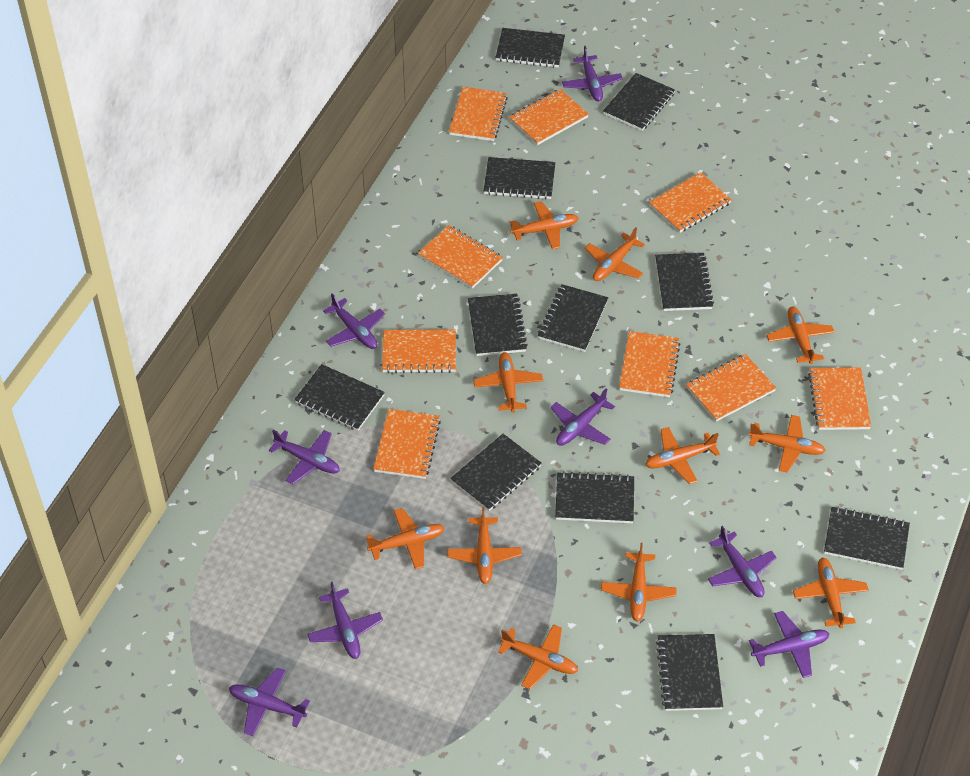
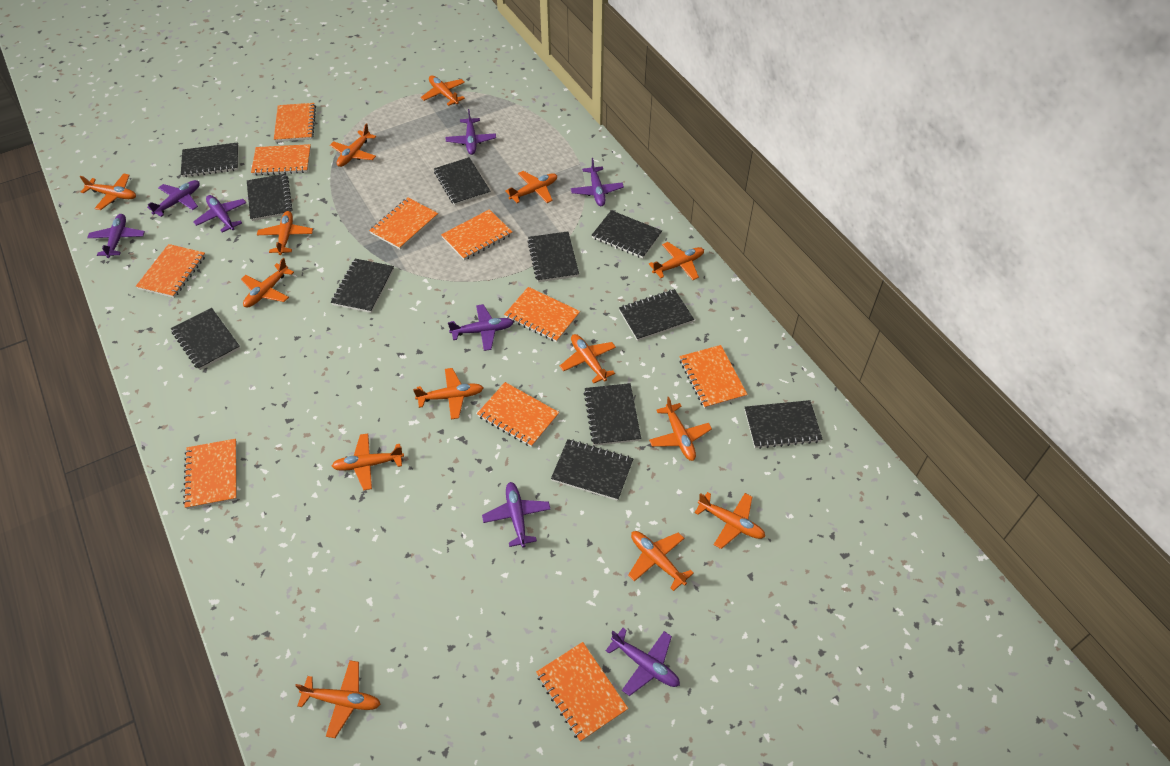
orange notebook: [373,409,441,479] [382,329,456,373] [418,225,503,289] [449,87,508,141] [509,89,589,145] [619,331,681,397] [649,172,732,233] [686,354,776,422] [808,367,871,430] = 9 -> [136,244,206,298] [183,439,237,509] [251,144,311,176] [274,103,316,142] [369,198,438,250] [441,209,512,260] [477,382,559,447] [504,287,580,342] [536,642,628,742] [679,345,748,409] = 10
orange plane: [366,508,445,570] [447,507,522,584] [473,352,543,413] [498,624,578,689] [510,201,578,250] [585,227,645,281] [601,543,677,622] [645,427,720,484] [749,415,826,473] [766,306,834,364] [793,558,869,629] = 11 -> [80,174,136,210] [241,258,294,308] [257,211,313,255] [295,660,381,738] [330,123,376,167] [332,433,404,490] [413,368,483,419] [421,76,465,106] [505,171,557,203] [560,334,616,383] [628,531,694,591] [649,242,704,280] [649,397,712,461] [694,492,765,549] = 14

